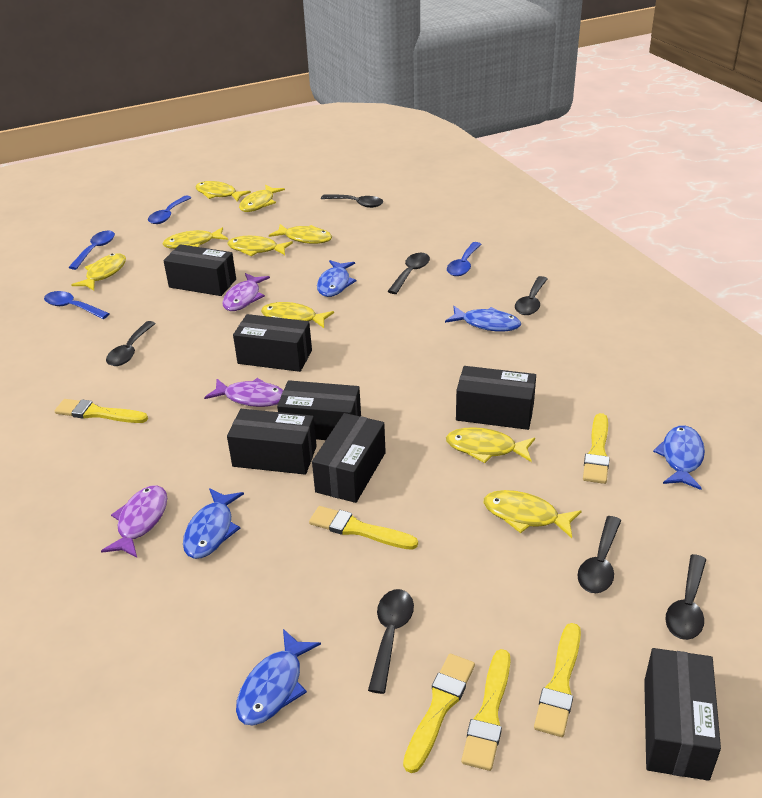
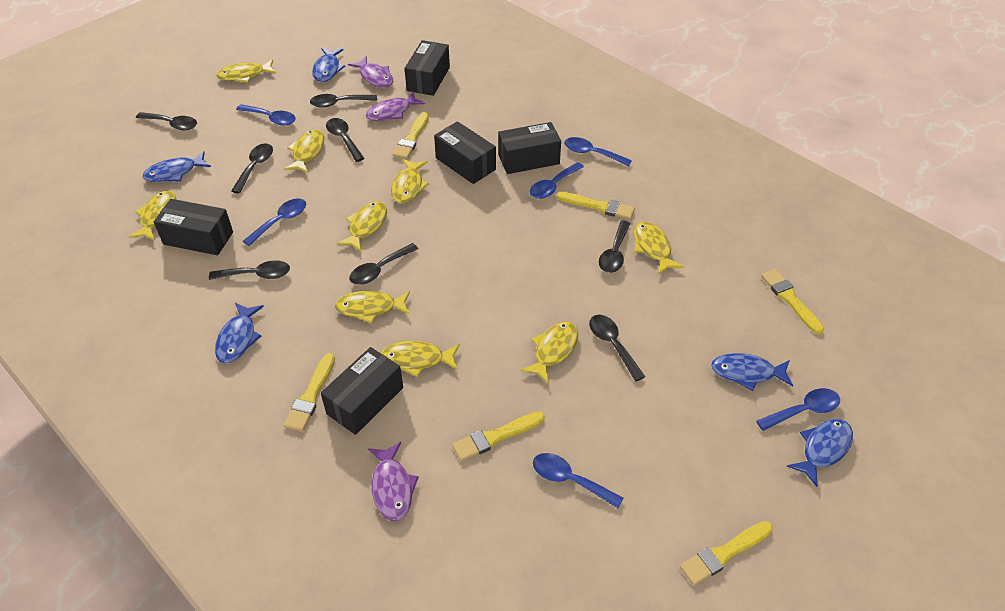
black box: [163,244,236,296] [227,409,317,475] [233,314,312,372] [277,380,361,440] [312,413,386,503] [456,366,536,430] [644,648,721,781] = 7 -> [154,199,233,255] [321,347,403,435] [404,40,450,96] [434,121,496,184] [498,122,561,174] = 5
black spoon: [106,321,156,366] [321,194,383,208] [368,589,414,694] [387,253,430,294] [515,276,548,315] [577,516,621,593] [665,554,706,640] = 7 -> [136,112,197,130] [209,260,290,280] [231,144,273,194] [310,94,377,108] [326,118,364,162] [350,243,418,285] [589,315,645,381] [599,221,630,273] = 8
blue spoon: [44,291,110,319] [68,231,115,270] [148,196,191,224] [447,242,482,276] = 4 -> [236,104,296,126] [243,198,306,246] [530,162,584,199] [533,453,624,508] [564,137,632,166] [756,388,840,431] = 6

